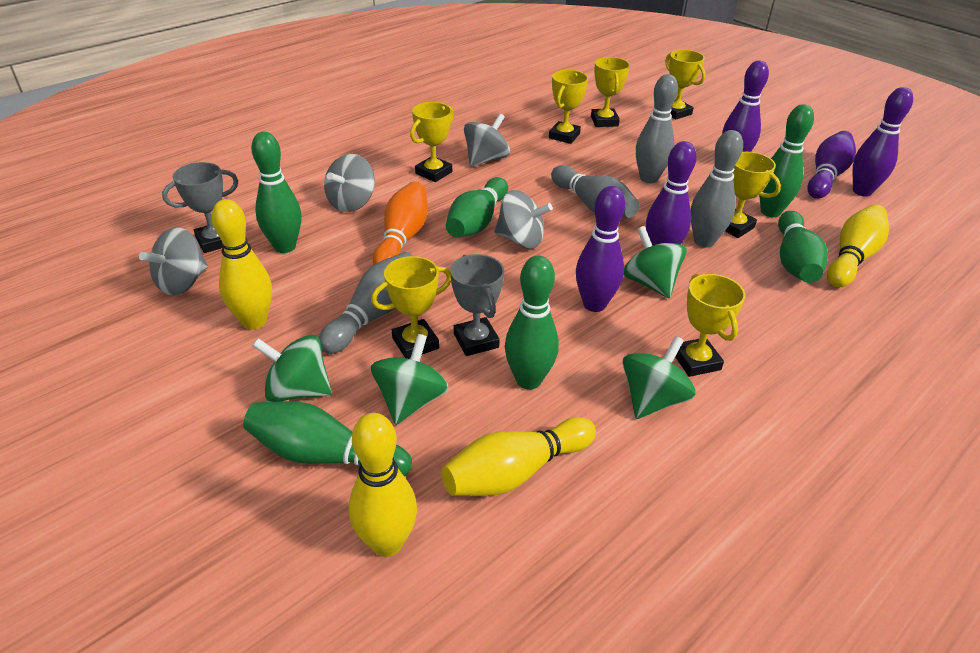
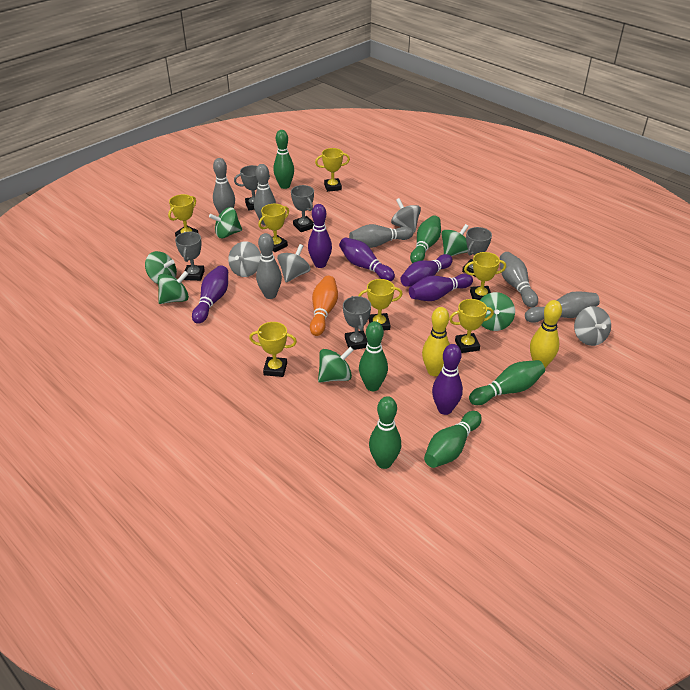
green spinning top: [252,334,332,402] [371,334,449,425] [622,336,696,419] [624,226,686,298] = 4 -> [145,251,177,284] [158,271,189,304] [209,207,242,238] [318,347,353,382] [441,224,469,256] [480,292,515,331] = 6
grey bowling pin: [319,252,413,354] [551,165,639,218] [636,74,678,183] [691,130,743,248] = 4 -> [213,158,235,214] [254,164,276,225] [256,233,282,299] [349,224,413,248] [500,252,538,308] [525,291,600,323] = 6
grey trophy: [162,162,238,253] [450,254,504,356] = 2 -> [175,232,205,281] [234,165,270,211] [291,185,314,232] [343,296,371,350] [462,227,492,277] = 5
purple bowling pin: [576,186,625,312] [646,141,697,246] [722,61,769,152] [807,131,856,199] [853,87,913,197] = 5 -> [192,265,228,324] [308,204,332,268] [339,237,395,281] [400,254,453,287] [409,274,473,301] [432,344,463,415] = 6
yellow bowling pin: [212,199,272,330] [349,413,417,557] [441,417,596,496] [827,205,889,287] = 4 -> [422,307,450,376] [530,300,562,368] = 2

